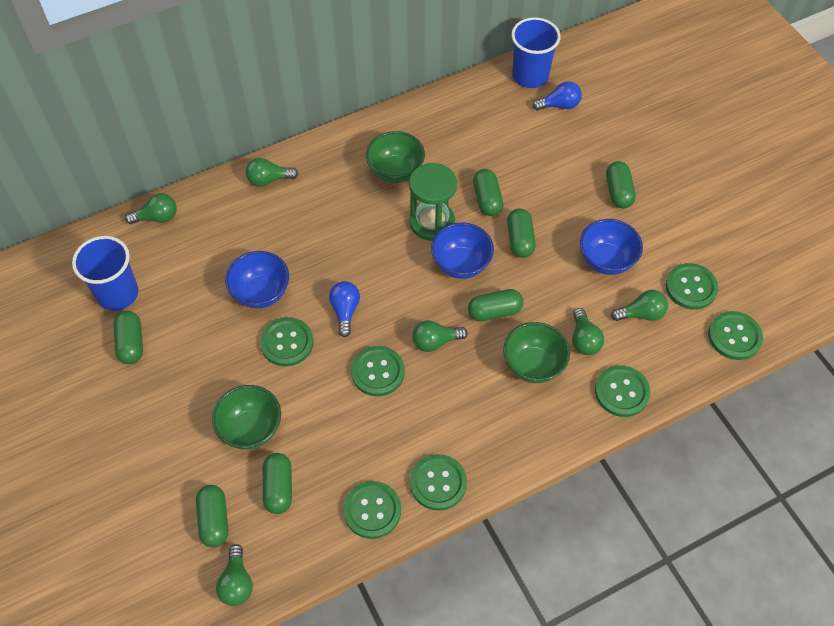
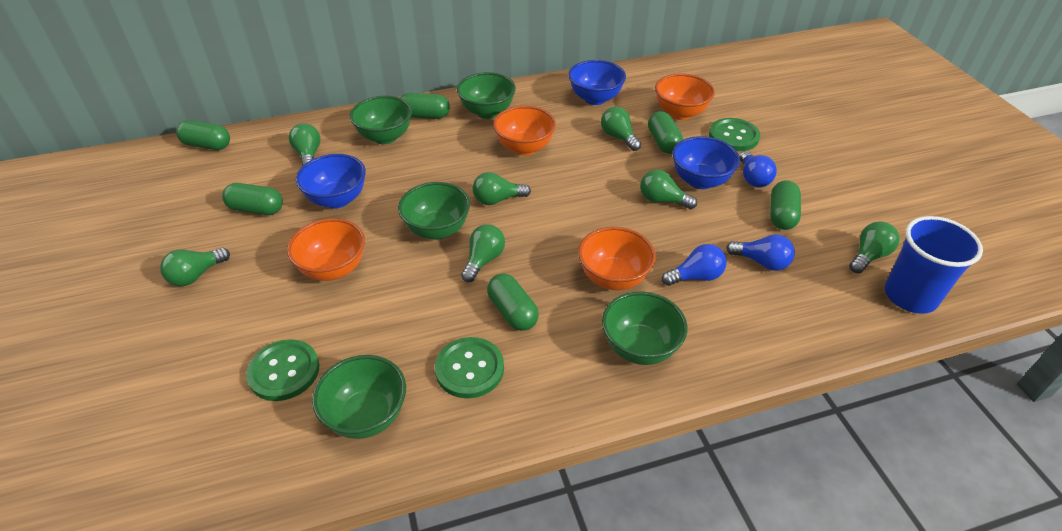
blue cup: [72,236,138,311] [511,17,561,88] = 2 -> [885,216,983,314] = 1
blue light bulb: [329,281,360,337] [532,81,582,111] = 2 -> [662,244,727,286] [726,234,795,271] [740,151,777,187] = 3
green bowl: [212,385,281,450] [366,131,425,183] [503,322,570,383] = 3 -> [312,355,406,439] [350,96,412,144] [398,182,470,240] [457,72,516,119] [602,291,687,365] = 5
green button: [260,317,314,366] [343,481,401,539] [351,346,405,396] [410,454,467,511] [595,365,650,417] [666,263,718,310] [708,311,763,360] = 7 -> [246,339,319,401] [435,337,504,398] [709,118,760,151] = 3
green capsule: [114,311,143,364] [196,485,228,547] [263,453,292,514] [468,289,524,322] [473,169,503,216] [507,208,536,258] [606,161,636,209] = 7 -> [176,120,230,150] [222,183,283,215] [400,93,450,119] [487,274,539,331] [648,111,683,154] [770,180,801,230] = 6
green hourglass: [409,163,457,241] = 1 -> none = 0
green light bulb: [125,193,177,224] [216,544,253,606] [246,158,298,187] [412,320,468,352] [572,308,604,355] [611,290,668,321] = 6 -> [160,248,230,286] [289,123,321,165] [461,224,505,282] [472,172,531,205] [601,107,641,151] [640,169,697,209] [849,221,900,274] = 7
orange bowl: none = 0 -> [287,218,365,281] [493,106,556,156] [578,227,656,290] [655,73,715,120] = 4

